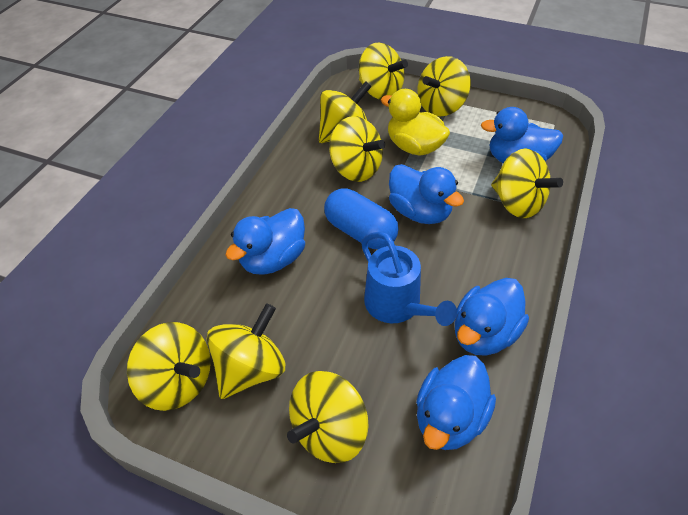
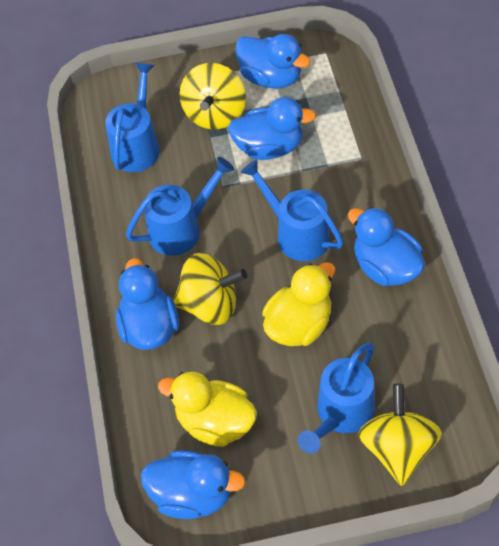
blue capsule: [324,188,399,249] = 1 -> none = 0
blue watering can: [361,232,457,326] = 1 -> [105,63,160,172] [126,157,234,256] [241,159,344,261] [298,342,375,454] = 4
yellow duck: [381,89,450,156] = 1 -> [158,372,257,447] [262,262,335,346] = 2
yellow spinning top: [127,322,211,411] [207,303,285,399] [287,371,369,463] [319,81,372,143] [329,116,385,182] [359,42,408,100] [418,56,471,117] [491,149,563,218] = 8 -> [173,253,247,325] [179,63,246,130] [358,384,442,486] = 3

